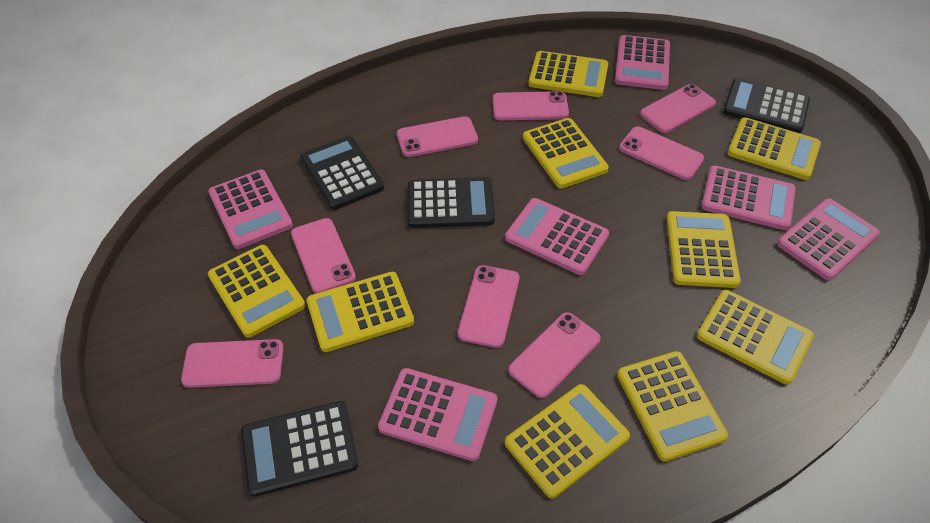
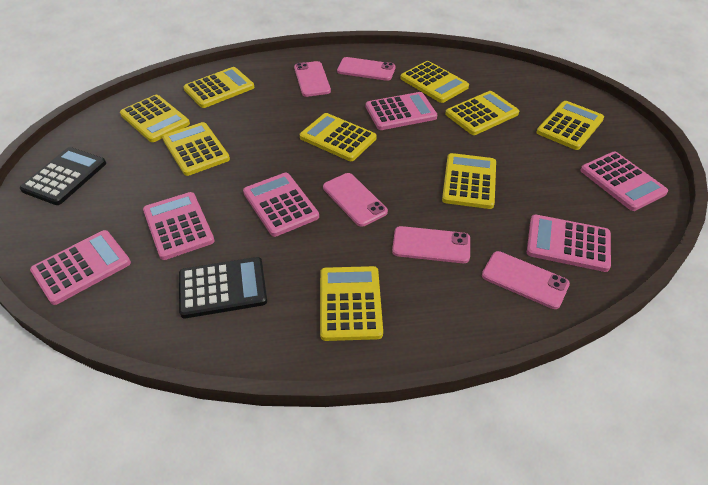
black calculator: [241,401,358,497] [300,136,384,210] [408,177,495,228] [723,78,810,133] = 4 -> [20,147,106,205] [179,257,267,318] = 2
pink phone: [181,339,284,388] [291,218,356,293] [397,116,478,157] [458,265,519,348] [493,91,569,120] [509,312,601,398] [619,127,704,180] [640,84,716,133] = 8 -> [294,61,331,97] [323,173,388,227] [337,57,396,81] [392,226,470,263] [482,251,570,309] = 5

